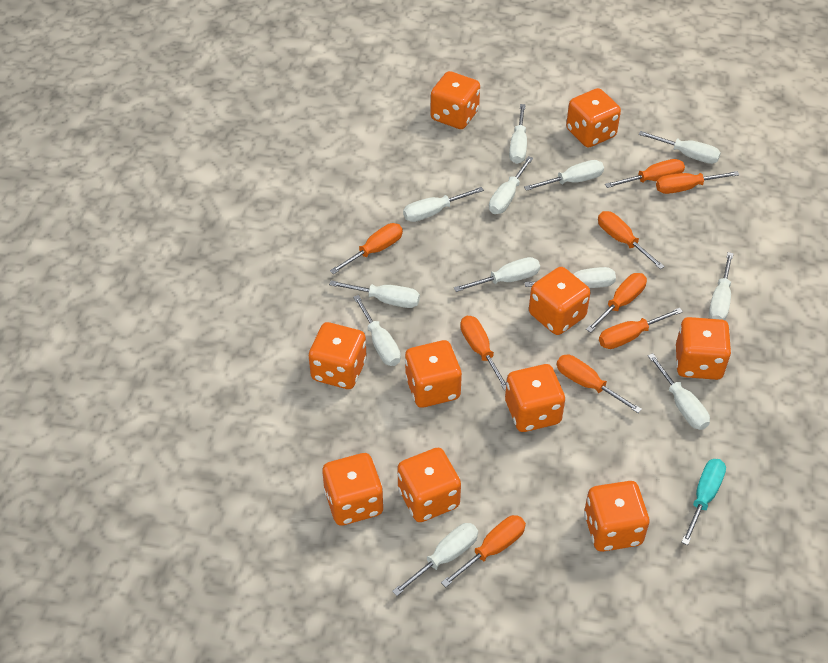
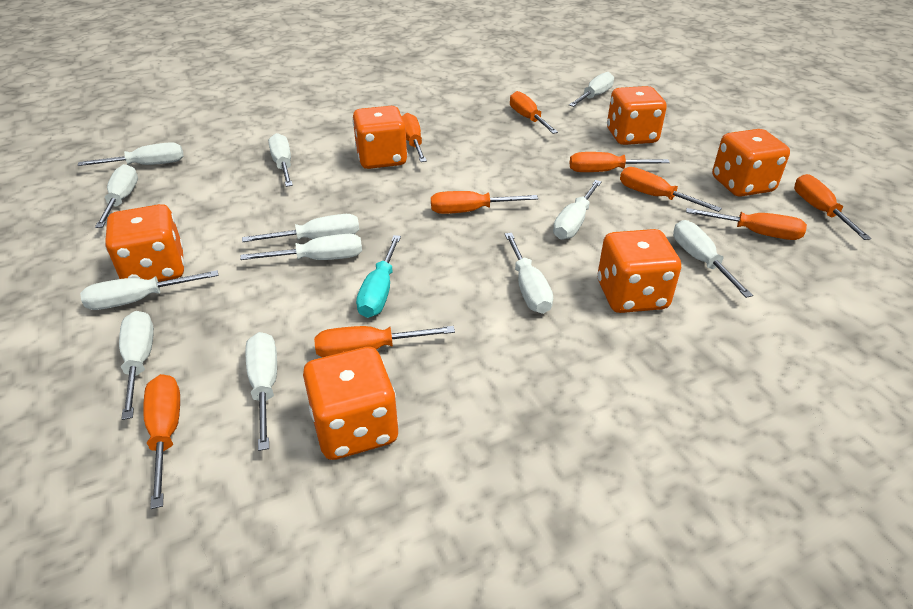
orange dice: [309,322,367,389] [322,453,384,526] [397,448,461,522] [405,340,462,408] [430,71,480,129] [505,364,565,432] [529,267,591,335] [566,88,621,148] [584,481,649,552] [676,317,731,380] = 10 -> [105,204,184,282] [303,347,399,460] [352,106,408,169] [598,229,681,313] [607,86,667,145] [712,129,790,197] = 6

